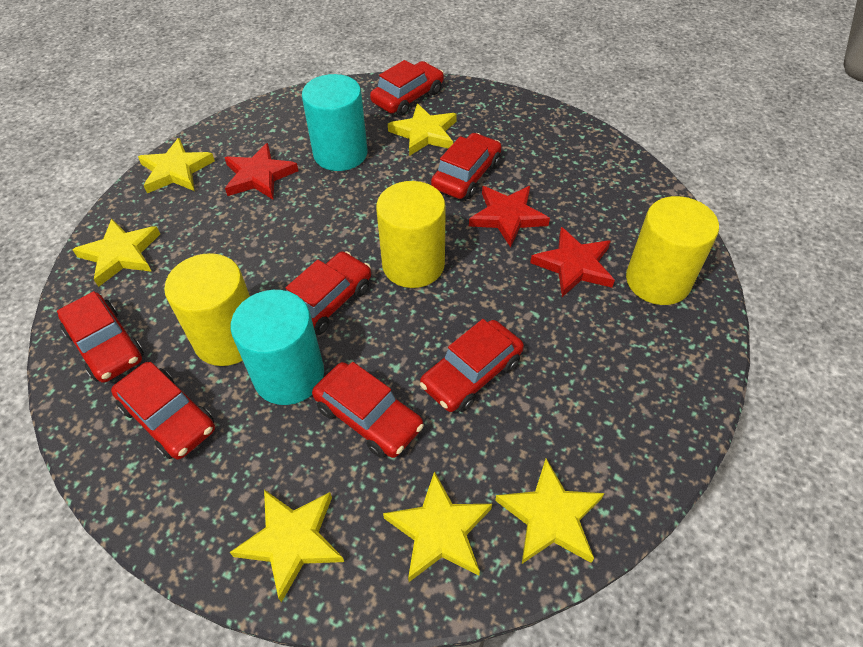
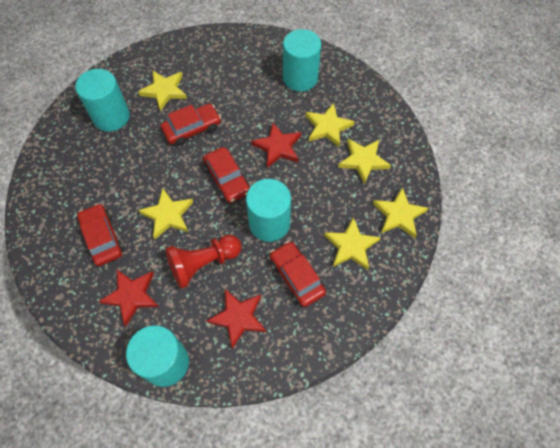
red car: [57,291,144,383] [111,362,215,459] [286,251,371,335] [312,362,424,458] [370,60,444,116] [420,319,524,412] [431,133,502,199] = 7 -> [77,203,124,266] [161,103,221,146] [203,147,250,203] [270,241,326,307] = 4
red pawn: none = 0 -> [165,235,241,289] = 1
turquoise cylinder: [231,290,324,405] [302,74,368,171] = 2 -> [75,69,130,132] [126,325,189,387] [246,179,291,242] [283,29,321,92] = 4
yellow cylinder: [164,253,250,366] [376,181,446,288] [626,196,719,305] = 3 -> none = 0

